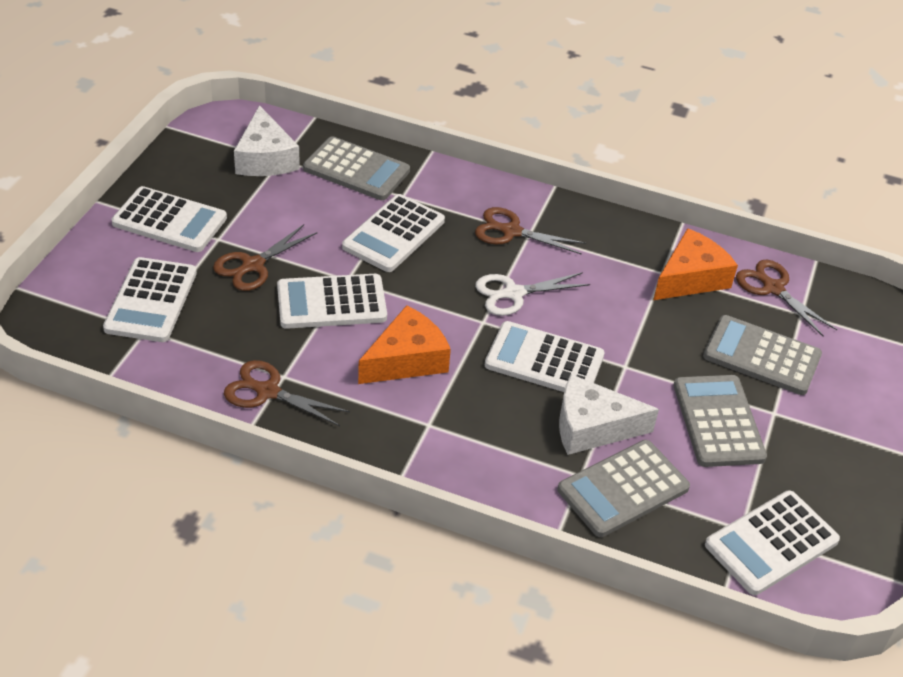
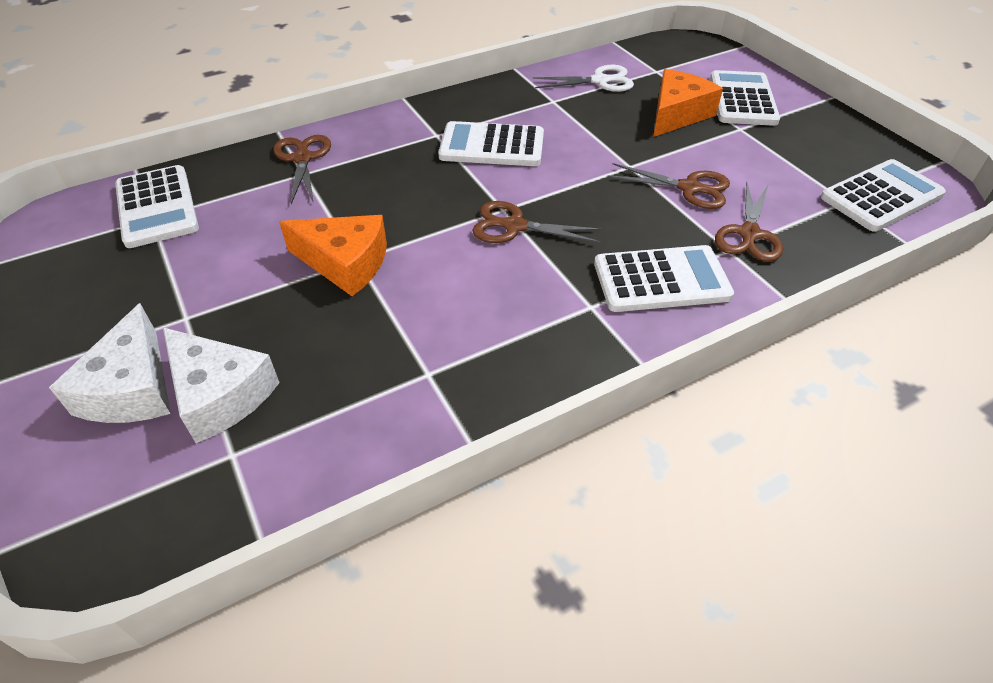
grey calculator: [303,136,410,200] [557,440,690,537] [674,375,767,467] [703,315,822,395] = 4 -> none = 0
white calculator: [103,257,197,342] [111,186,227,252] [277,274,387,329] [342,194,445,272] [484,321,605,392] [705,490,840,595] = 6 -> [115,165,199,248] [438,121,544,166] [594,245,734,312] [710,70,780,126] [821,159,946,232] = 5

